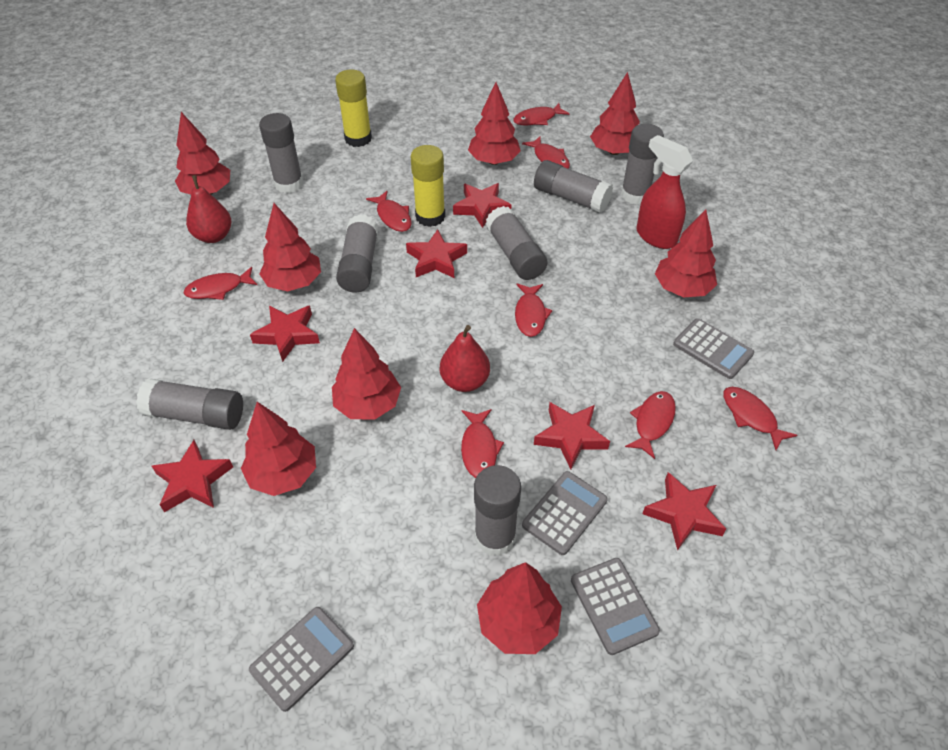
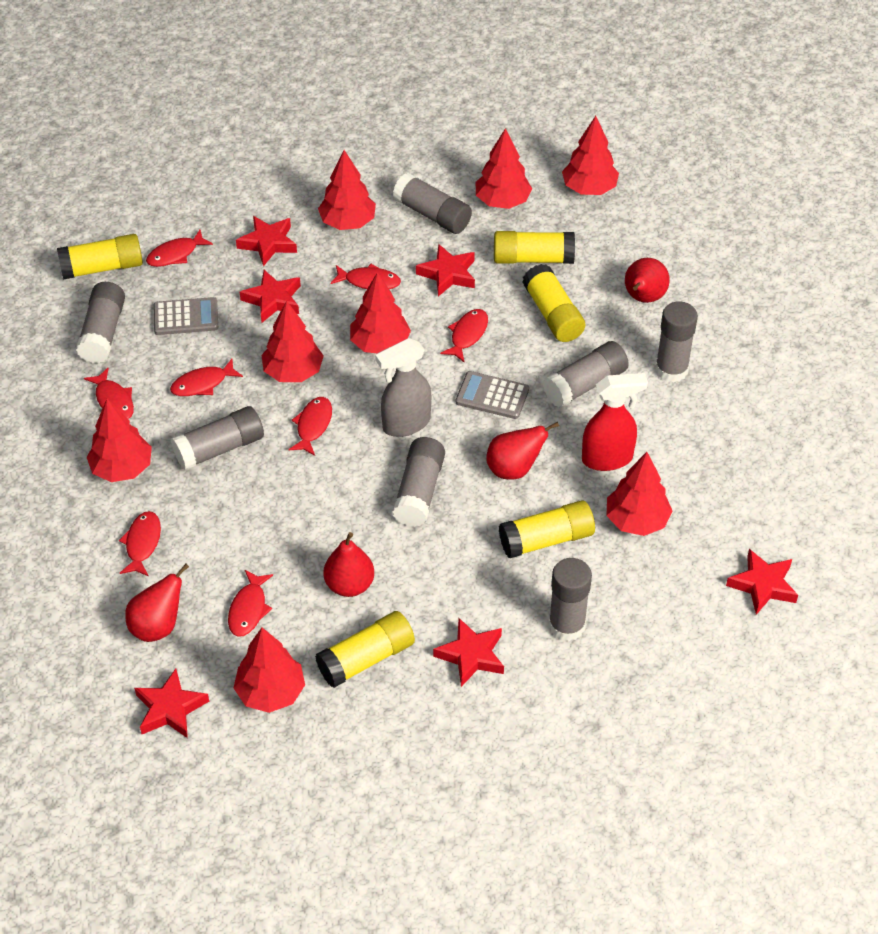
grey calculator: [249,607,354,712] [522,471,608,555] [571,558,660,655] [673,318,754,379] = 4 -> [154,297,218,335] [456,371,529,419] = 2
grey spray bottle: none = 0 -> [375,338,431,437] = 1
red pear: [186,175,231,243] [440,325,490,392] = 2 -> [125,564,189,642] [324,532,374,597] [486,422,559,480] [625,258,670,303] = 4
yellow glue stick: [335,70,372,147] [411,145,445,227] = 2 -> [57,234,143,279] [315,611,415,688] [494,231,575,264] [499,500,595,558] [522,264,585,342] = 5

